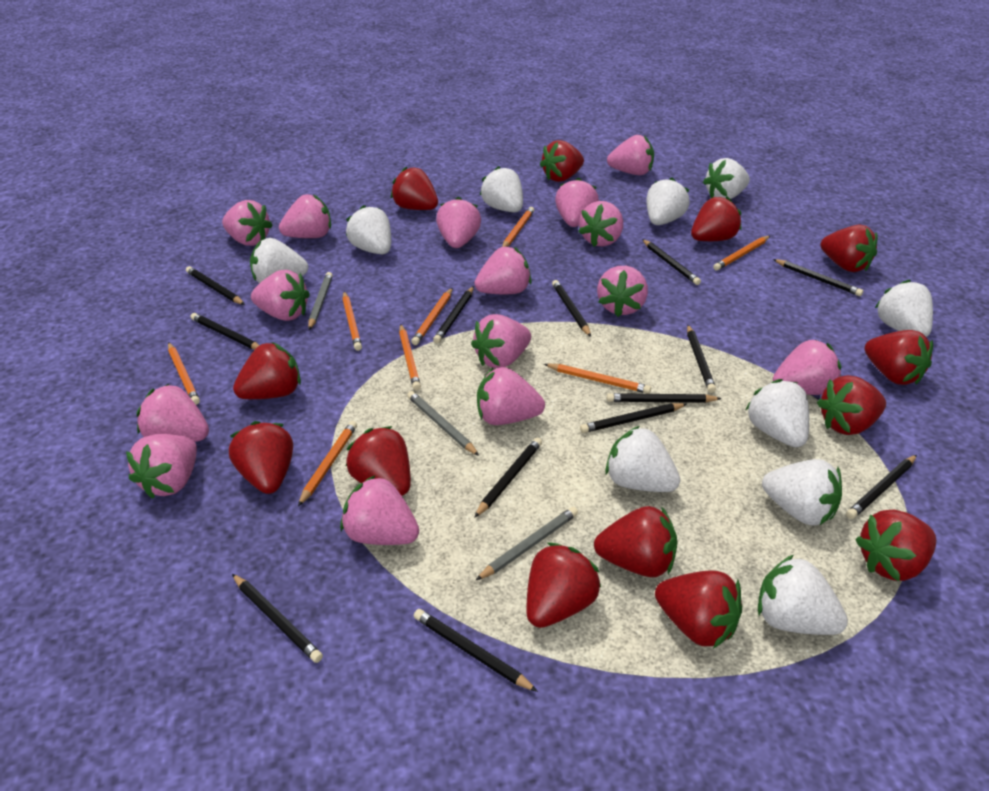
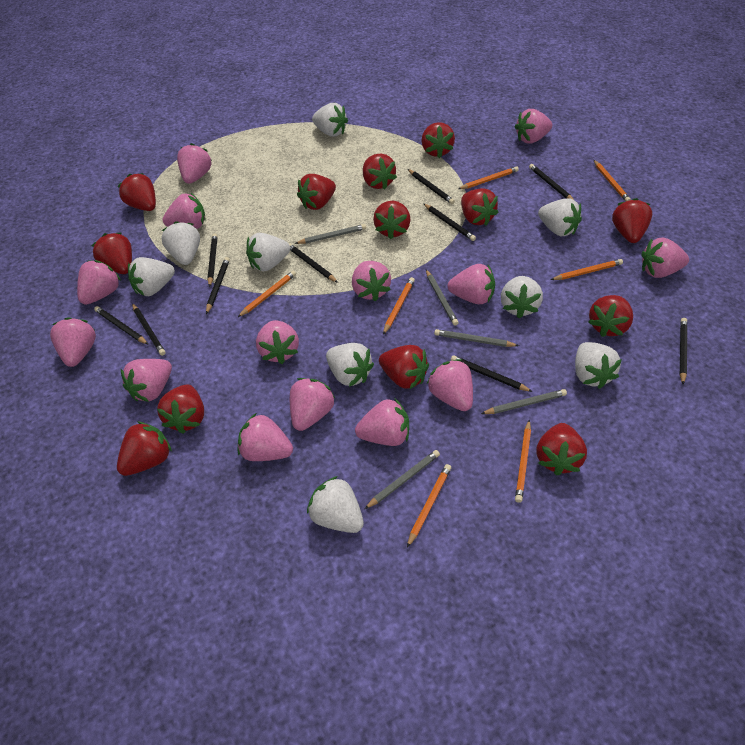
black pencil: [186,266,245,305] [191,313,260,350] [232,574,323,663] [414,609,538,692] [433,286,474,343] [474,438,542,518] [552,280,591,337] [580,403,687,433] [607,393,722,403] [642,239,701,285] [687,325,716,393] [773,259,863,296] [846,455,917,519] = 13 -> [94,306,149,345] [132,303,166,356] [206,257,230,314] [207,233,218,287] [289,243,338,283] [408,169,455,204] [424,204,476,241] [451,355,533,392] [529,164,574,200] [680,318,687,384] = 10
grey pencil: [308,272,333,330] [407,391,479,456] [476,507,578,580] = 3 -> [295,224,366,244] [365,450,440,509] [426,270,458,326] [434,329,519,347] [481,389,567,414] = 5
orange pencil: [168,342,200,405] [298,421,357,506] [342,292,362,351] [399,324,421,390] [411,288,452,345] [502,207,534,247] [544,364,651,394] [713,236,770,271] = 8 -> [238,271,296,317] [383,277,415,335] [407,464,451,548] [458,166,519,189] [515,420,531,503] [551,259,623,280] [594,160,631,201] = 7
pink strawberry: [126,434,197,499] [136,384,209,442] [222,200,273,246] [251,270,310,321] [279,194,331,238] [340,475,419,545] [436,197,481,248] [471,314,531,368] [474,247,531,294] [477,367,545,425] [555,178,599,227] [578,201,623,247] [597,266,648,317] [607,135,654,175] [773,339,841,395] = 15 -> [50,317,96,367] [77,260,121,305] [121,359,172,402] [163,193,206,229] [177,143,212,184] [238,413,293,461] [256,320,299,364] [290,378,335,431] [352,261,391,302] [355,398,409,446] [427,359,473,411] [447,264,495,304] [515,109,552,144] [641,238,689,278] = 14
white strawberry: [250,238,308,283] [346,205,391,254] [480,166,523,212] [605,426,680,492] [647,178,690,225] [703,158,750,199] [745,379,809,447] [758,555,848,635] [762,459,842,526] [875,279,933,337] = 10 -> [128,257,175,296] [161,221,200,265] [246,233,290,271] [307,476,364,533] [312,103,348,137] [326,343,374,387] [501,276,543,318] [538,198,582,237] [575,342,622,389] = 9

